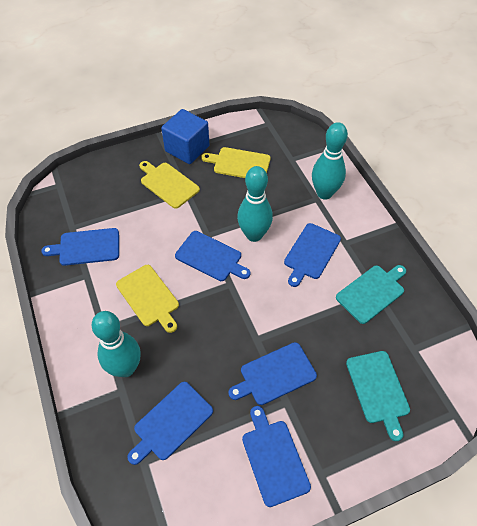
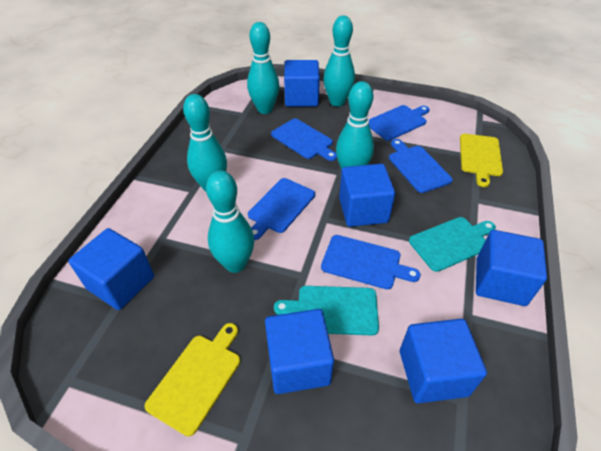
blue cube: [161,109,209,164] = 1 -> [68,228,154,310] [265,309,334,394] [284,60,320,107] [339,164,395,227] [400,319,487,403] [476,230,547,306] = 6
blue cutting board: [41,228,119,266] [127,382,213,465] [175,231,251,281] [228,342,317,405] [242,406,311,507] [284,223,341,287] = 6 -> [248,178,315,240] [271,119,337,161] [321,235,421,290] [369,105,430,141] [389,139,453,193] = 5
turquoise bowling pin: [91,311,141,377] [237,166,273,242] [312,122,348,200] = 3 -> [183,94,227,192] [206,170,254,273] [247,22,280,114] [323,16,355,107] [336,81,374,170] = 5
yellow cutting board: [116,265,179,333] [139,161,200,209] [201,147,271,178] = 3 -> [145,323,240,436] [460,134,503,187] = 2

